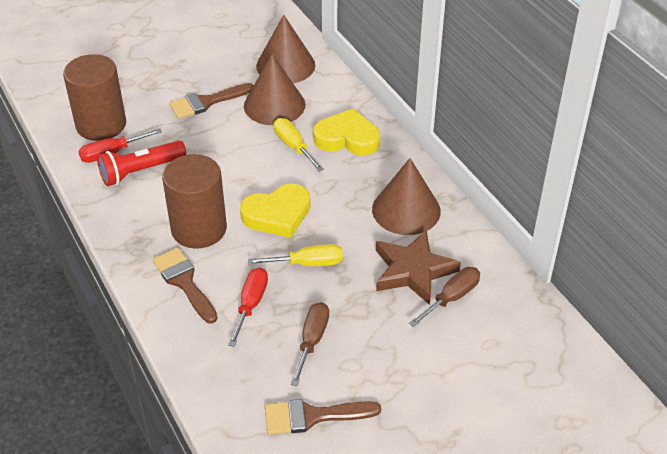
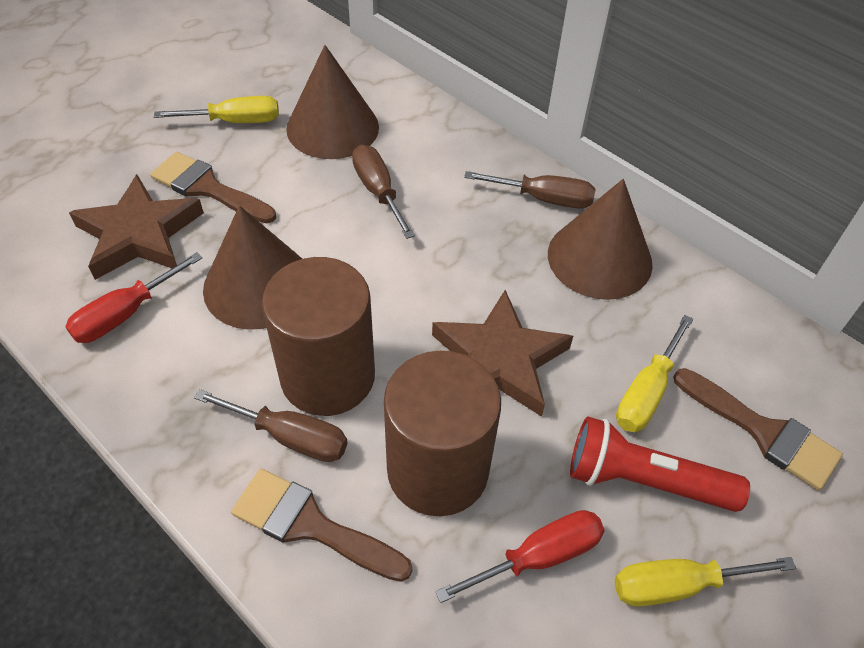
brown screwdriver: [290,302,329,386] [409,267,480,327] = 2 -> [194,389,348,462] [352,145,415,239] [464,171,595,209] = 3
brown star: [376,230,461,305] = 1 -> [69,175,204,280] [432,290,573,417] = 2
yellow heart: [240,184,310,238] [313,108,380,156] = 2 -> none = 0
yellow screwdriver: [248,244,343,266] [274,118,324,172] = 2 -> [154,96,279,123] [615,557,796,607] [616,315,694,432] = 3

